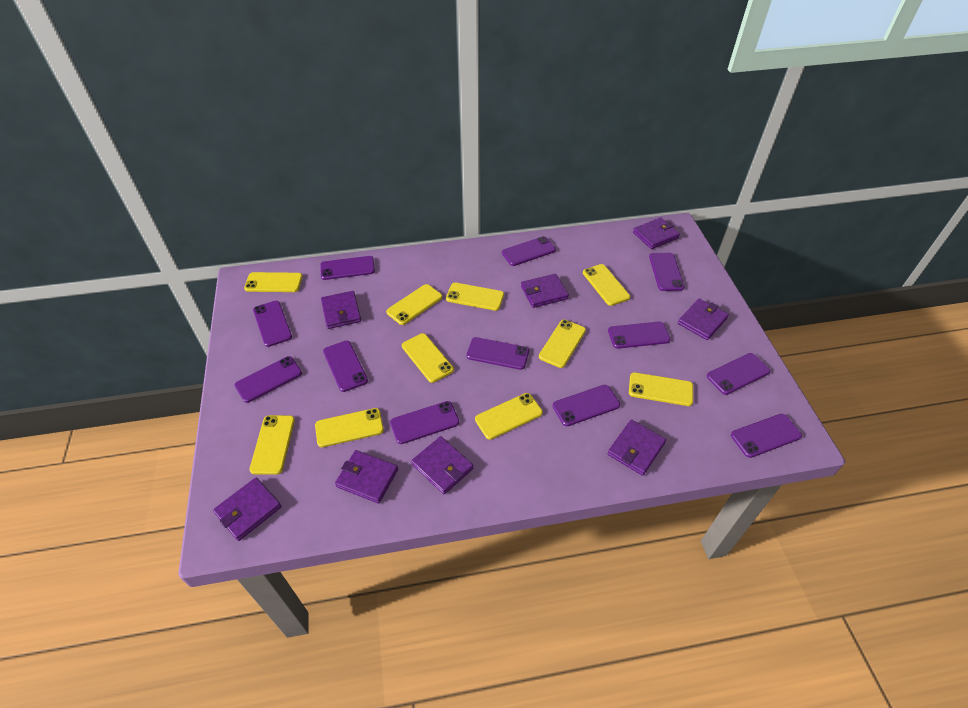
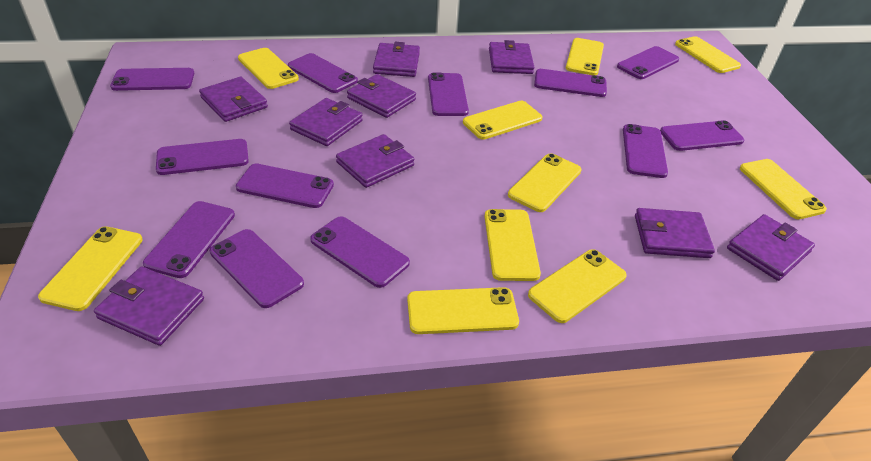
purple wallet: [213,477,282,541] [321,291,361,329] [335,450,398,504] [411,436,473,494] [521,274,569,308] [608,420,666,476] [633,218,680,249] [678,298,729,340] = 8 -> [94,267,204,346] [199,77,268,122] [289,98,363,146] [336,134,414,188] [347,74,416,118] [373,42,420,77] [489,40,535,74] [635,208,715,258] [727,214,815,281] = 9

